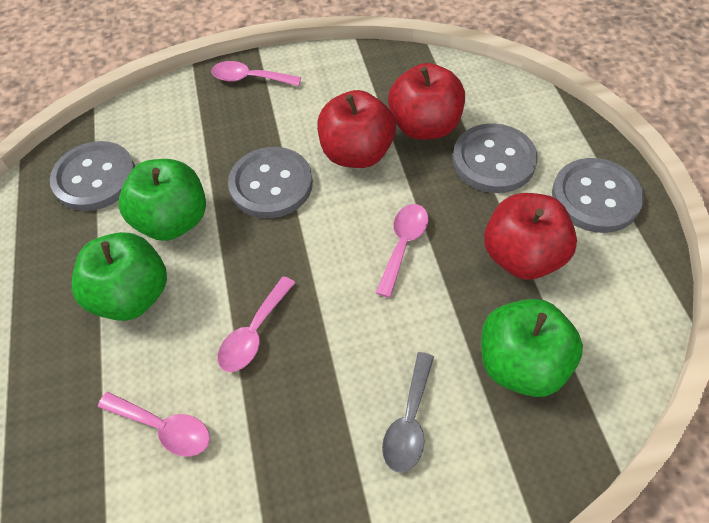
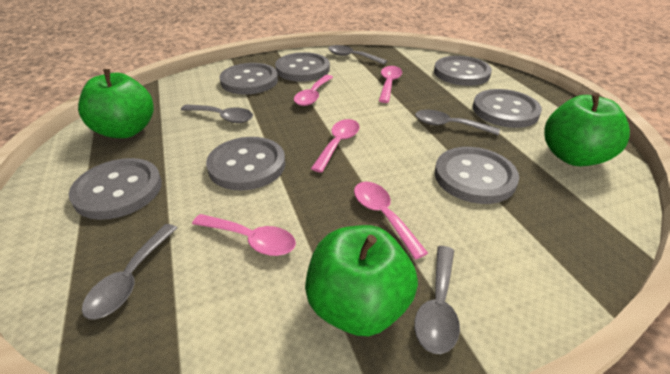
grey button: [50,141,135,211] [228,147,313,218] [453,123,538,193] [552,158,644,233] = 4 -> [69,158,162,220] [206,137,286,191] [219,63,278,95] [275,52,330,82] [434,56,492,86] [435,147,519,204] [473,89,542,128] = 7
grey spoon: [382,352,434,473] = 1 -> [82,224,177,320] [181,104,253,123] [328,45,387,65] [414,246,460,354] [415,110,500,135] = 5
pink spoon: [98,392,210,457] [211,61,301,86] [218,276,295,372] [376,204,428,298] = 4 -> [192,214,296,256] [294,75,333,106] [311,119,360,173] [354,182,428,259] [379,66,402,103] = 5
red apple: [317,90,396,168] [388,63,465,140] [484,193,577,280] = 3 -> none = 0

